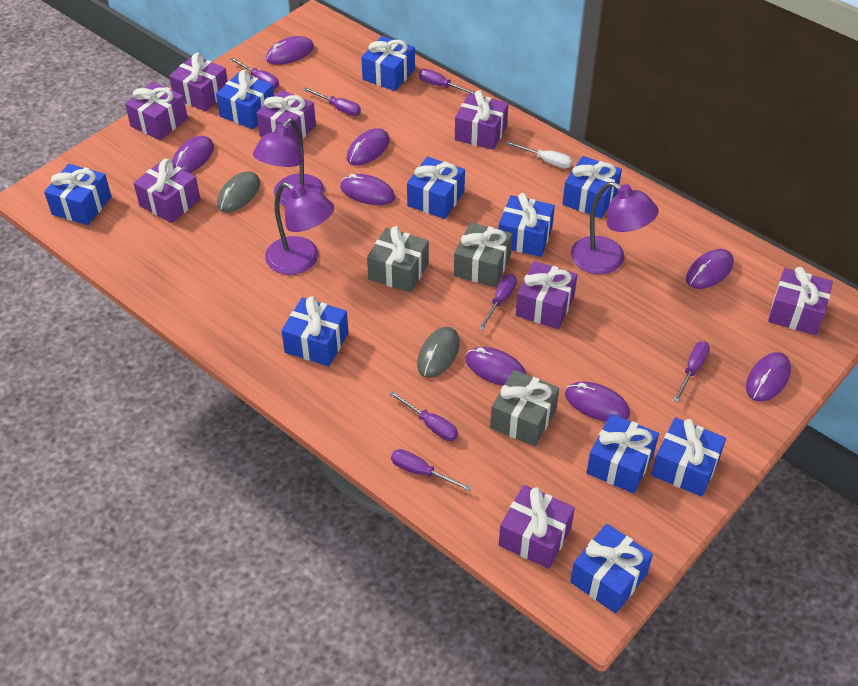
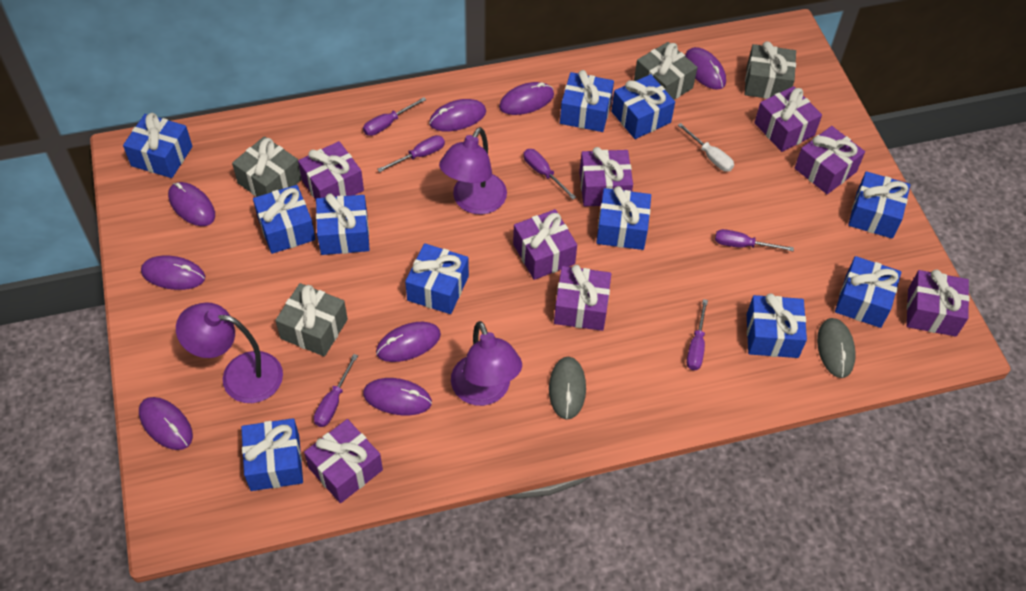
blue gift: [44,164,112,225] [216,70,274,129] [281,296,349,366] [361,36,415,91] [407,157,465,219] [498,193,555,257] [562,156,622,218] [570,524,653,614] [586,414,659,493] [651,417,726,497] = 10 -> [123,113,193,178] [241,418,303,491] [253,185,316,254] [316,193,370,255] [405,243,469,314] [560,70,614,132] [596,186,651,250] [611,74,675,139] [747,293,807,358] [835,256,901,328] [848,171,910,239] = 11
grey gift: [367,226,429,293] [454,222,513,287] [490,370,559,446] = 3 -> [232,136,302,197] [275,283,348,357] [634,42,698,100] [744,41,796,99] = 4
purple screwdriver: [230,58,279,89] [304,88,361,116] [389,391,458,441] [391,449,472,492] [419,69,475,94] [478,274,517,330] [673,341,710,402] = 7 -> [314,354,358,427] [363,97,426,136] [377,135,445,172] [523,149,576,200] [687,299,708,370] [715,229,794,251] = 6

